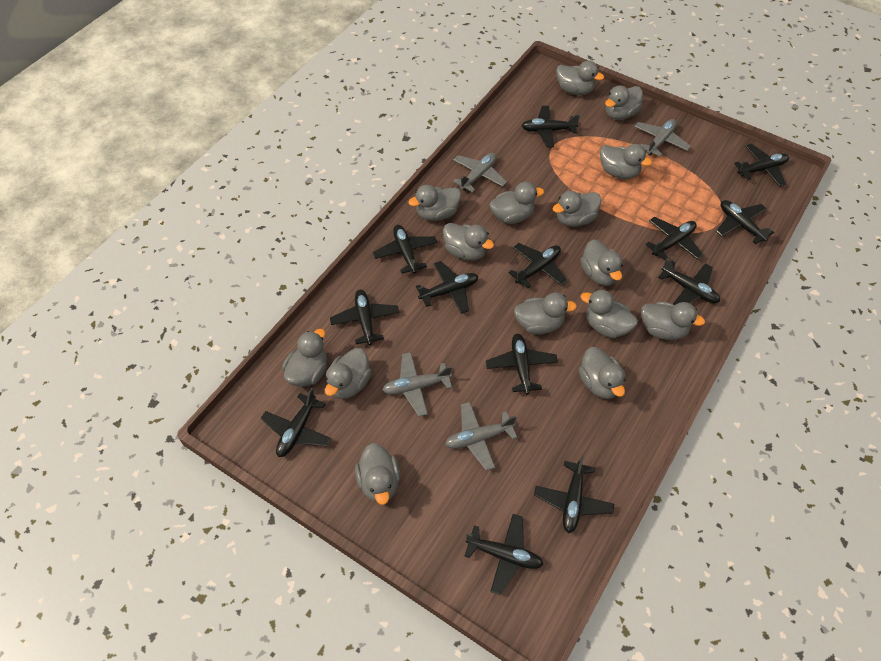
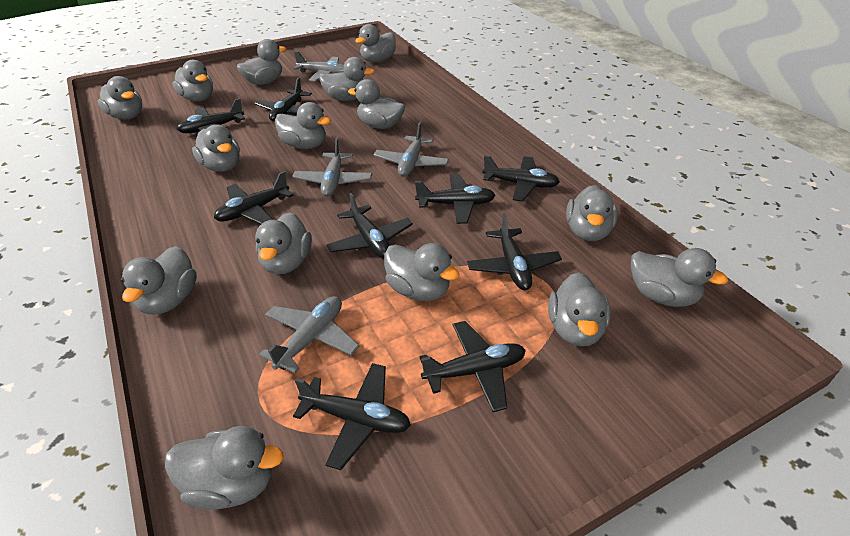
black plane: [261,388,331,457] [330,289,399,345] [373,225,437,274] [416,261,478,314] [465,514,544,595] [486,334,558,394] [508,243,567,288] [521,106,580,147] [534,454,614,533] [645,217,703,260] [658,258,720,305] [716,200,774,244] [734,144,789,187] = 13 -> [177,98,245,133] [214,171,294,224] [255,77,312,122] [293,363,411,470] [327,193,413,259] [415,174,495,224] [419,321,526,412] [467,213,562,290] [483,155,560,202] = 9

